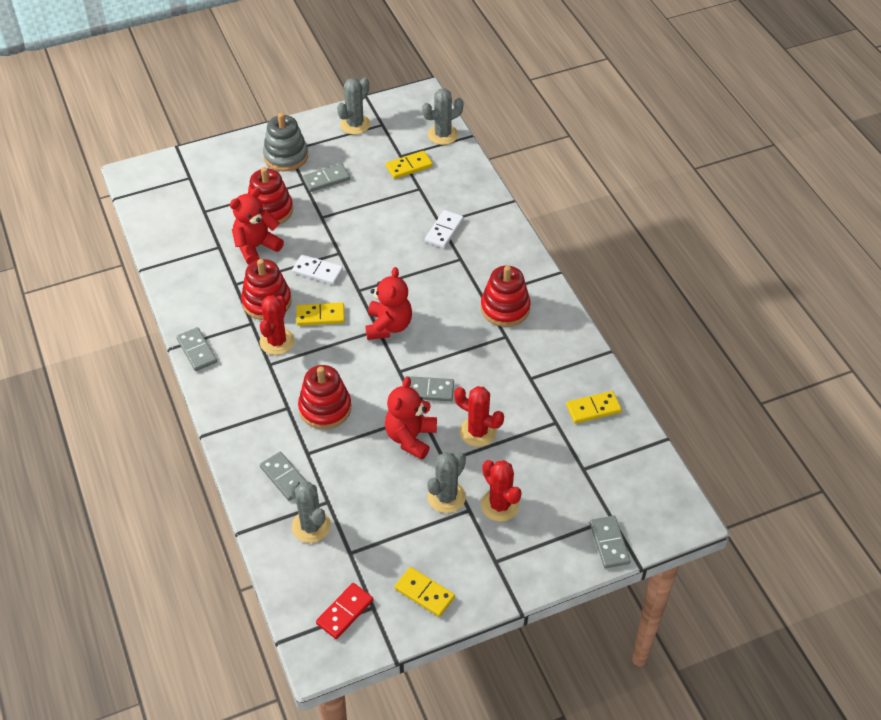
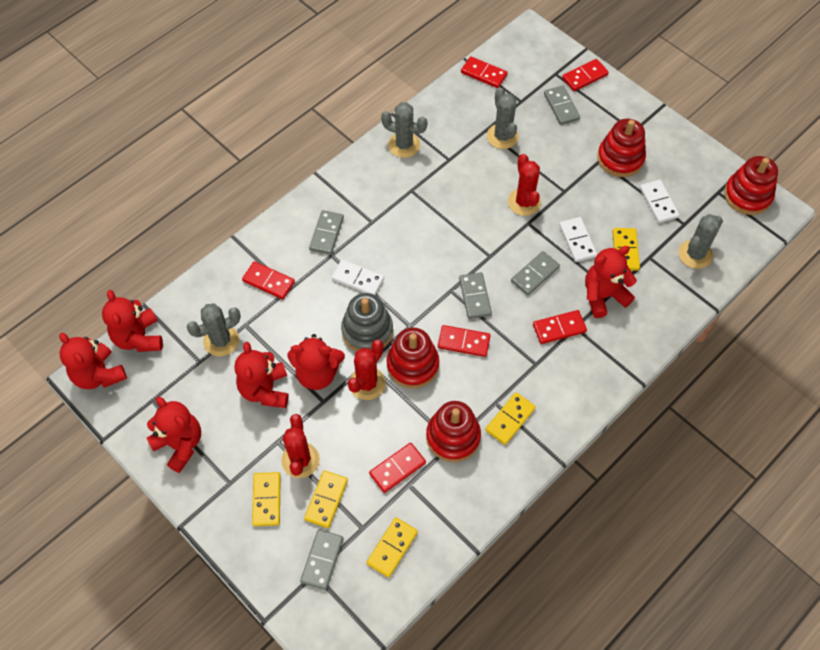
red domino: [316,583,373,639] = 1 -> [242,261,295,299] [369,443,426,493] [438,325,491,357] [461,56,508,88] [533,310,587,344] [562,59,609,91] = 6
red teddy bear: [230,188,284,265] [365,267,412,340] [385,377,437,460] = 3 -> [59,333,127,389] [102,290,163,352] [147,397,201,473] [234,342,289,408] [287,334,345,390] [585,246,637,318] = 6
white domino: [292,254,343,285] [425,210,463,248] = 2 -> [332,259,384,295] [559,217,597,262] [640,180,679,223] = 3
yellow domino: [296,302,345,326] [386,151,433,179] [395,567,455,617] [566,391,622,424] = 4 -> [252,472,281,526] [304,470,348,528] [366,517,418,577] [485,392,536,445] [612,228,640,271] = 5

